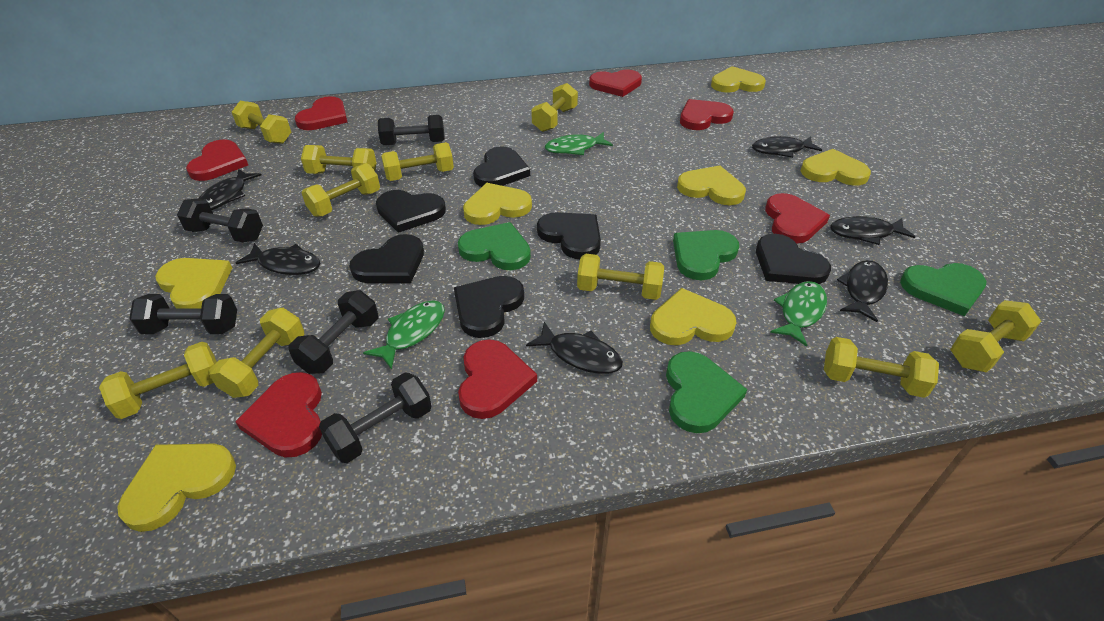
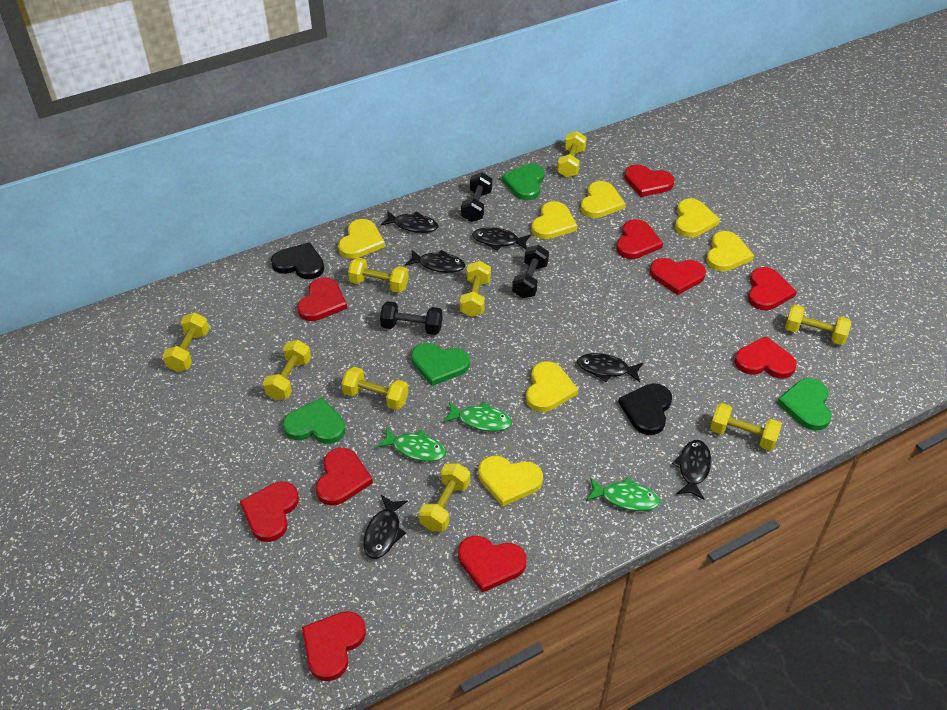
black dumbbell: [129,294,237,334] [177,199,263,243] [288,290,378,374] [319,372,432,463] [378,115,445,145] = 5 -> [380,301,442,335] [461,172,492,222] [512,245,549,298] = 3
black heart: [349,234,424,283] [376,190,446,233] [454,276,524,338] [473,146,530,187] [537,212,601,259] [756,234,831,284] = 6 -> [271,242,324,279] [618,383,672,435] = 2
red heart: [186,139,248,181] [235,372,322,458] [295,96,348,130] [458,339,537,419] [589,70,642,97] [680,99,734,130] [765,193,830,244] = 7 -> [240,482,299,542] [297,277,347,321] [302,611,366,681] [316,448,373,506] [458,536,526,593] [616,219,663,259] [624,164,675,197] [650,258,706,295] [734,336,797,379] [748,267,797,310] = 10
yellow dumbbell: [99,342,217,419] [209,308,304,398] [232,101,291,144] [301,145,377,174] [302,163,380,217] [381,142,454,181] [531,83,578,132] [577,254,664,300] [824,337,939,398] [950,300,1041,373] = 10 -> [162,312,209,372] [263,340,311,400] [342,367,408,410] [348,257,409,293] [419,463,470,531] [460,261,491,317] [557,131,587,178] [710,403,782,450] [785,304,851,345] = 9

